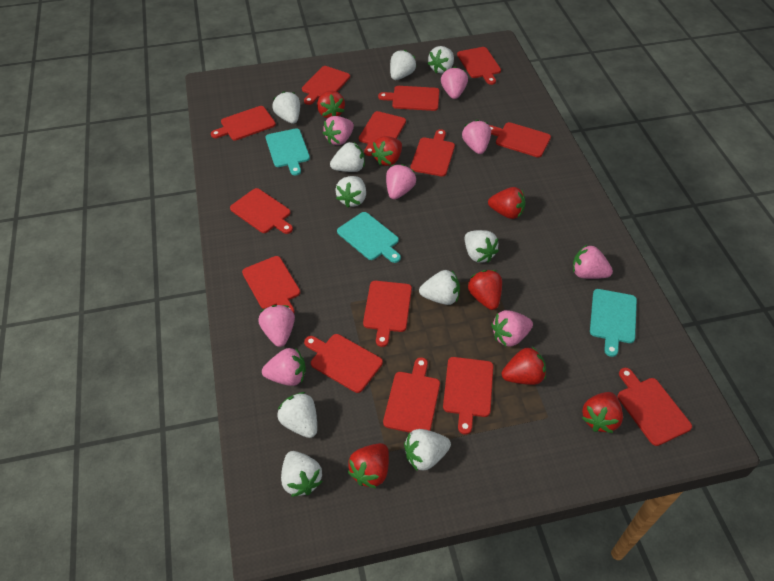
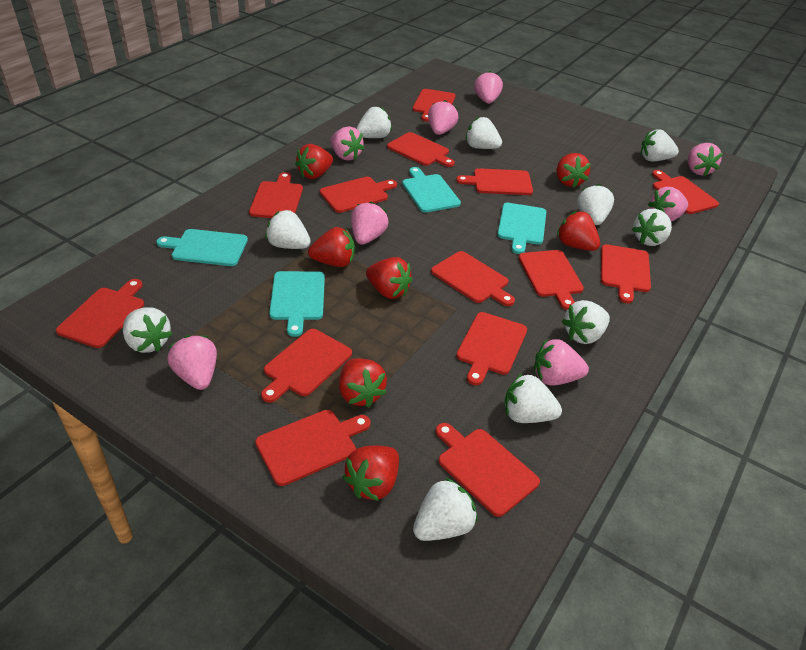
turquoise cutting board: [266,128,310,175] [337,212,401,263] [590,289,637,357] = 3 -> [156,229,248,266] [269,271,325,337] [402,167,461,213] [497,203,546,254] = 4

